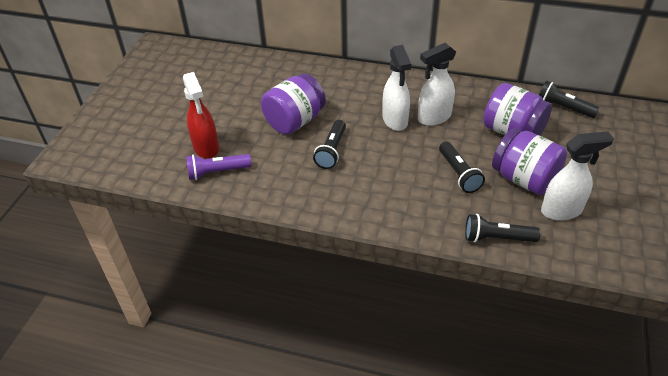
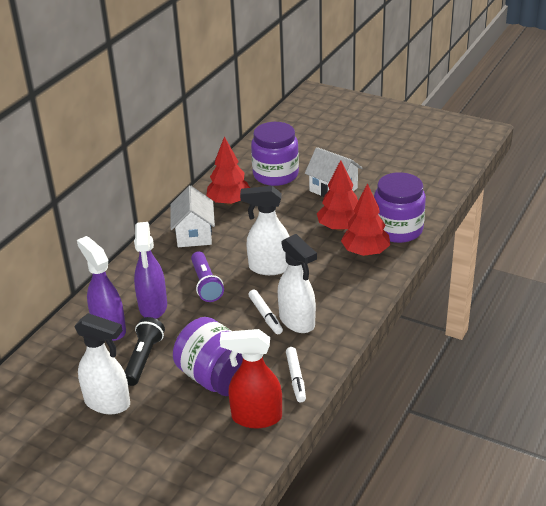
black flashlight: [313,120,346,169] [439,142,485,193] [465,214,540,243] [539,81,600,118] = 4 -> [125,317,165,386] = 1
purple spray bottle: none = 0 -> [77,236,126,341] [134,222,167,319] = 2
red tree: none = 0 -> [206,136,250,205] [317,160,358,231] [341,183,390,256] = 3
white house: none = 0 -> [171,185,215,247] [305,147,362,197] = 2
white marker: none = 0 -> [248,290,283,334] [286,347,306,402] = 2

